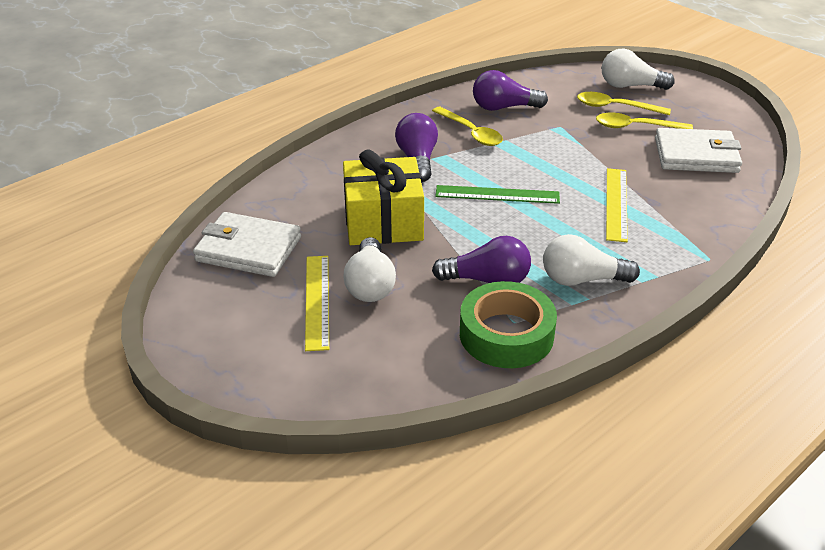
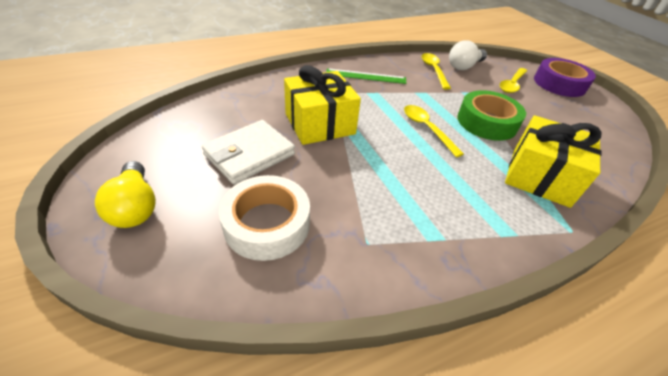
purple light bulb: [395,113,438,182] [432,236,531,283] [473,70,548,111] = 3 -> none = 0
purple tape: none = 0 -> [534,58,596,97] = 1
white light bulb: [344,237,396,302] [543,234,640,286] [602,49,675,90] = 3 -> [449,40,487,70] = 1
white tape: none = 0 -> [219,175,310,261] = 1
white wallet: [193,212,301,277] [655,128,742,173] = 2 -> [201,120,295,185] = 1
yellow gift: [343,149,424,245] = 1 -> [284,65,361,145] [505,115,602,208] = 2
yellow light bulb: none = 0 -> [95,161,156,228] = 1
yellow ruler: [305,256,329,351] [606,168,628,242] = 2 -> none = 0

